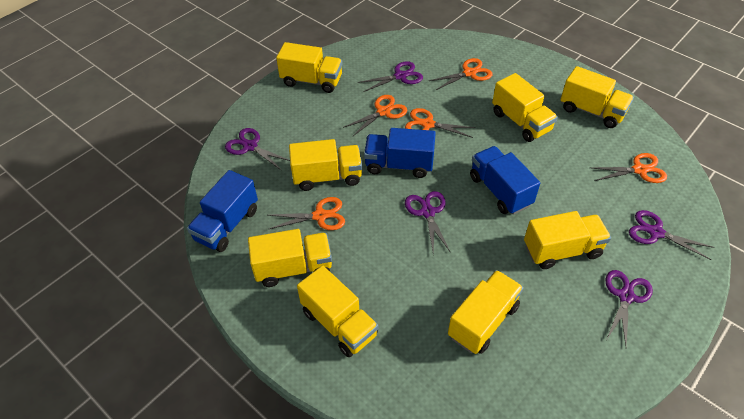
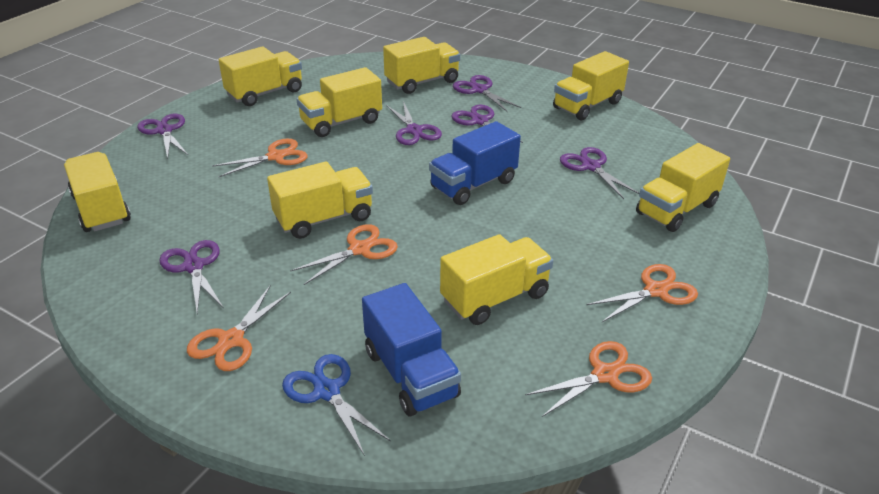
blue scissors: none = 0 -> [282,354,391,456] = 1
blue truck: [187,170,258,252] [364,128,436,178] [470,146,540,215] = 3 -> [362,283,461,416] [429,121,521,205] = 2
purple scissors: [225,128,290,171] [358,61,423,92] [405,191,451,255] [605,270,653,346] [629,210,715,260] = 5 -> [137,114,188,158] [159,240,224,313] [386,101,442,145] [451,105,523,143] [453,75,521,112] [560,147,640,199] = 6

